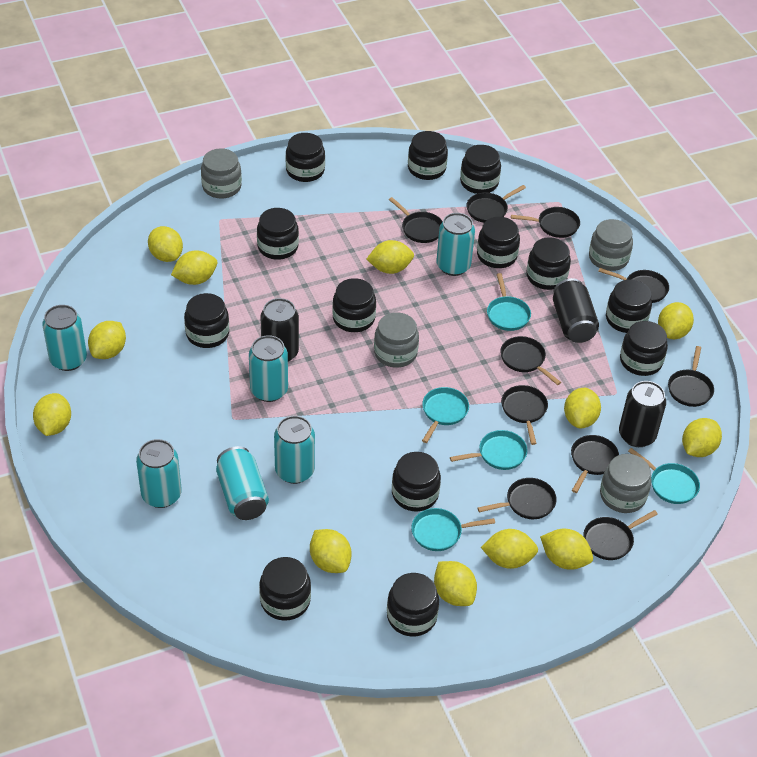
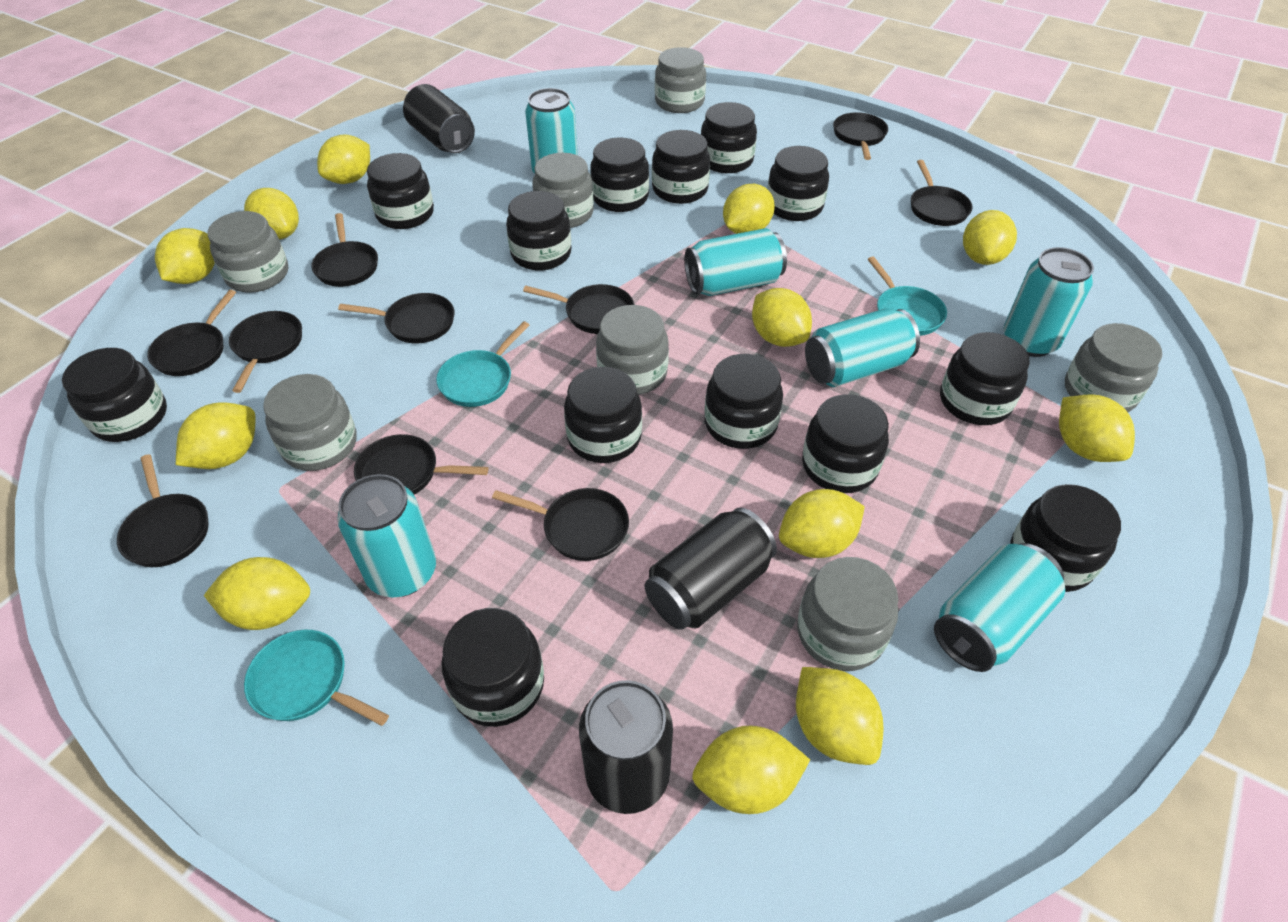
grey jar: [201,148,242,199] [374,312,419,368] [589,219,633,271] [600,454,651,513] = 4 -> [208,211,288,293] [263,374,357,471] [532,153,594,228] [596,305,669,395] [655,47,706,113] [797,557,898,671] [1065,323,1162,412] = 7
turquoise pan: [411,508,495,551] [422,387,469,443] [450,430,528,470] [487,273,531,331] [628,448,700,504] = 5 -> [244,630,389,726] [436,321,529,407] [868,256,947,336] = 3

